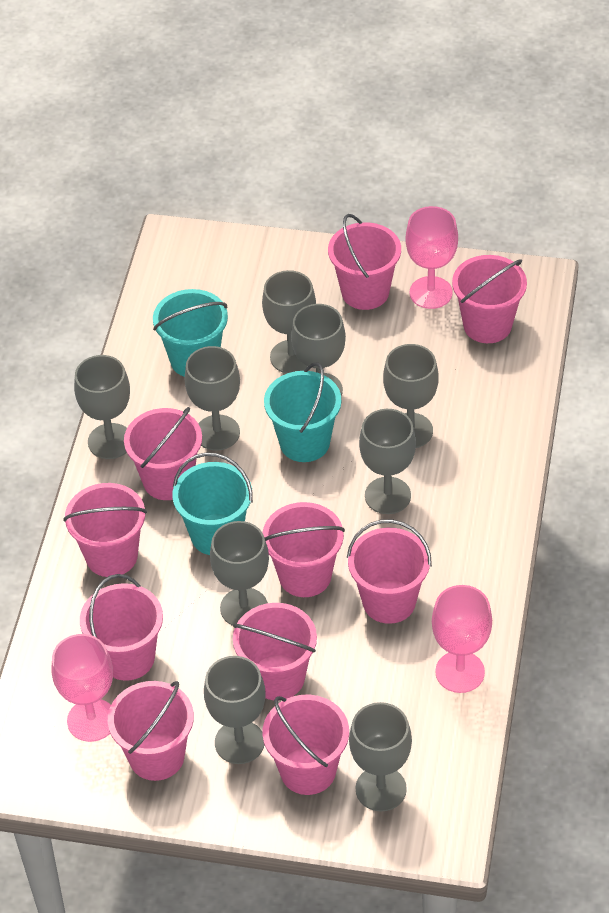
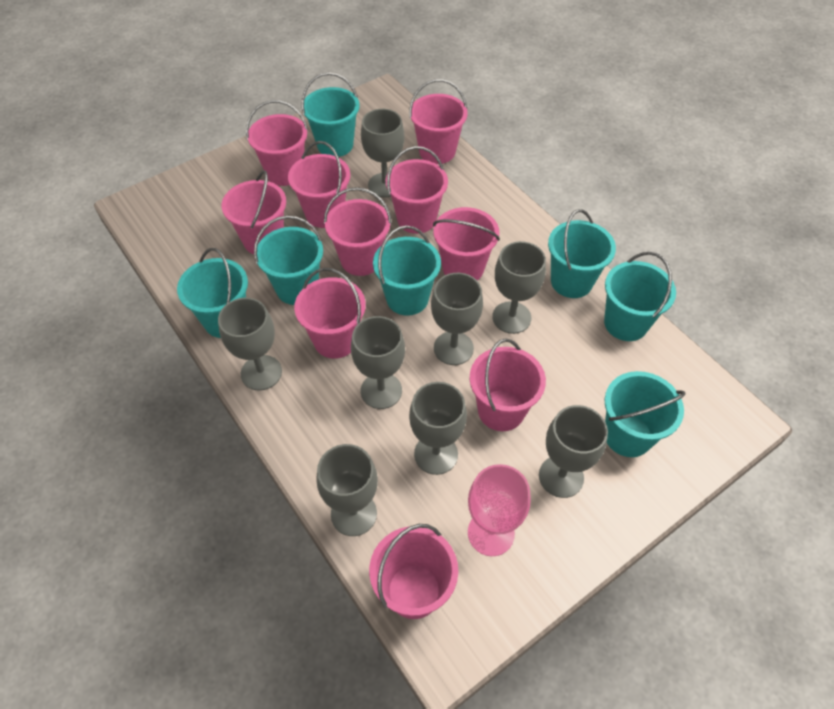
grey goblet: [74,355,130,459] [184,346,240,451] [204,656,266,764] [210,521,269,626] [262,270,316,373] [291,304,346,396] [349,702,412,811] [359,409,416,514] [383,344,439,448] = 9 -> [218,298,282,390] [316,444,378,536] [351,316,405,409] [361,109,404,197] [409,382,467,475] [431,273,483,365] [492,241,546,334] [539,405,608,498] = 8
pink goblet: [51,634,113,742] [405,206,458,309] [432,585,492,693] = 3 -> [468,464,531,556] = 1
turquoise bucket: [153,289,228,377] [172,452,253,555] [264,362,341,462] = 3 -> [177,248,248,338] [254,216,323,305] [301,73,360,157] [373,225,441,315] [548,209,616,298] [604,252,676,341] [605,371,685,457] = 7

